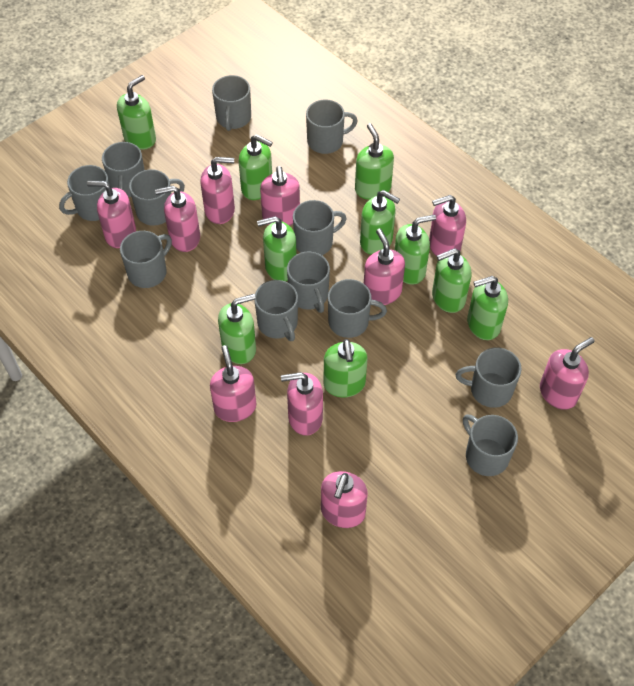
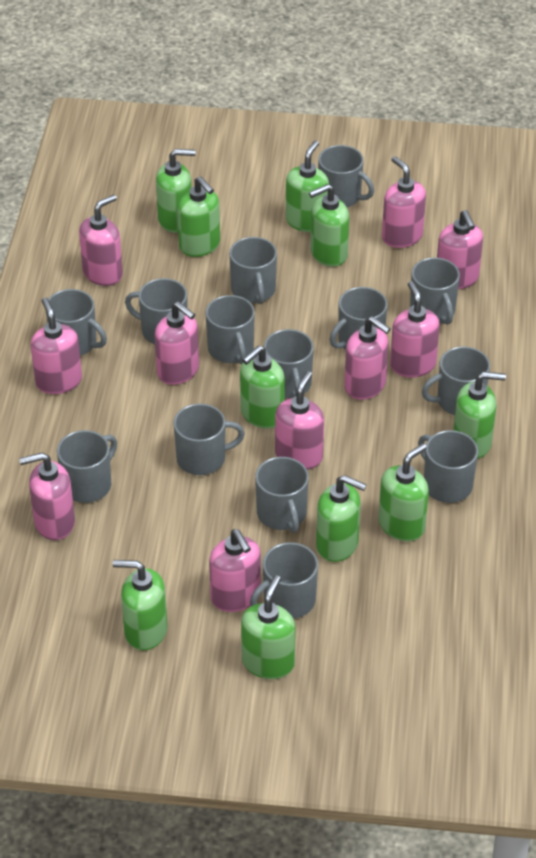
grey mug: [59,165,109,221] [102,142,145,197] [120,231,172,288] [129,169,185,226] [212,75,251,131] [254,280,298,341] [287,252,330,313] [293,200,347,255] [306,99,357,154] [328,279,387,338] [456,348,522,408] [463,414,518,476] = 12 -> [46,289,107,356] [57,430,117,503] [125,278,187,344] [173,403,245,475] [206,295,255,364] [229,237,277,304] [250,542,318,619] [255,457,309,533] [264,329,314,398] [318,145,374,207] [330,287,388,350] [410,257,460,325] [418,430,478,503] [422,346,490,415] = 14

